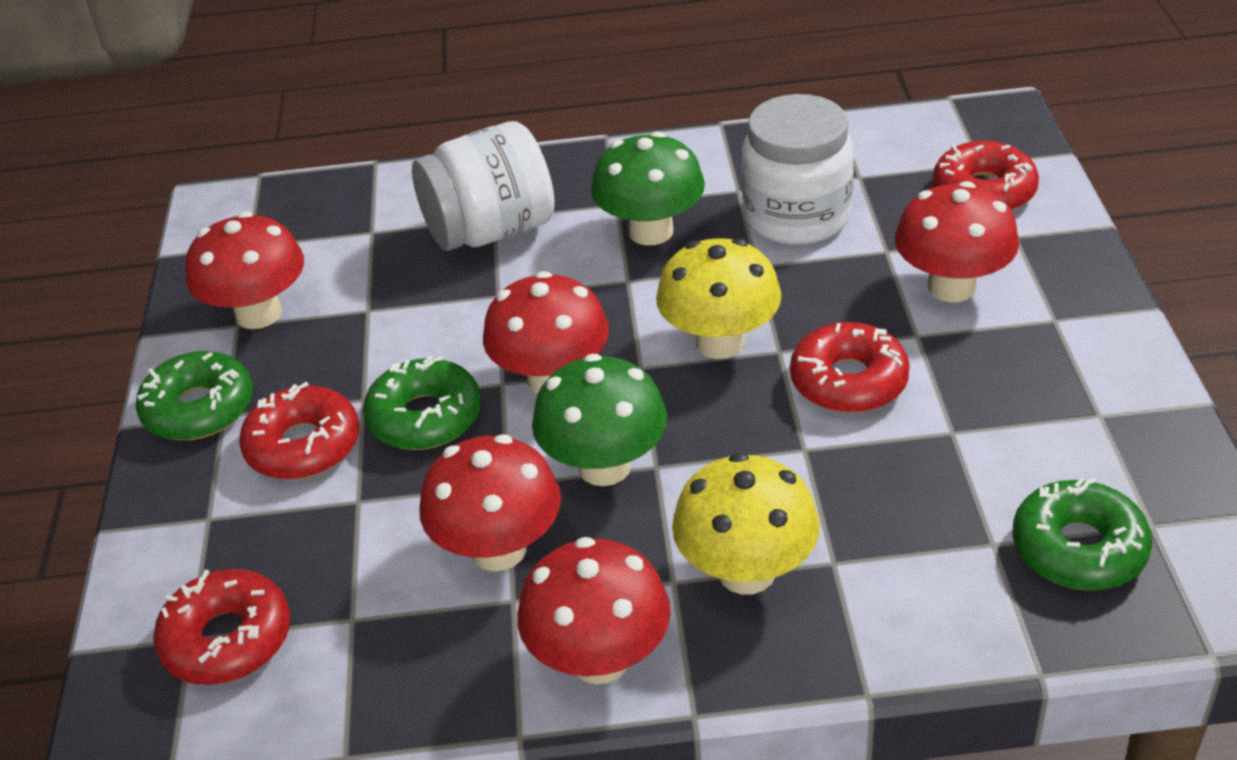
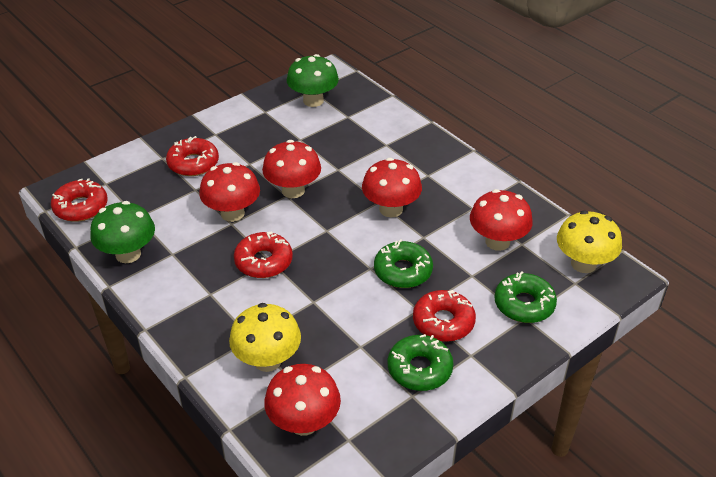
white jar: [412,121,555,251] [742,94,854,245] = 2 -> none = 0

